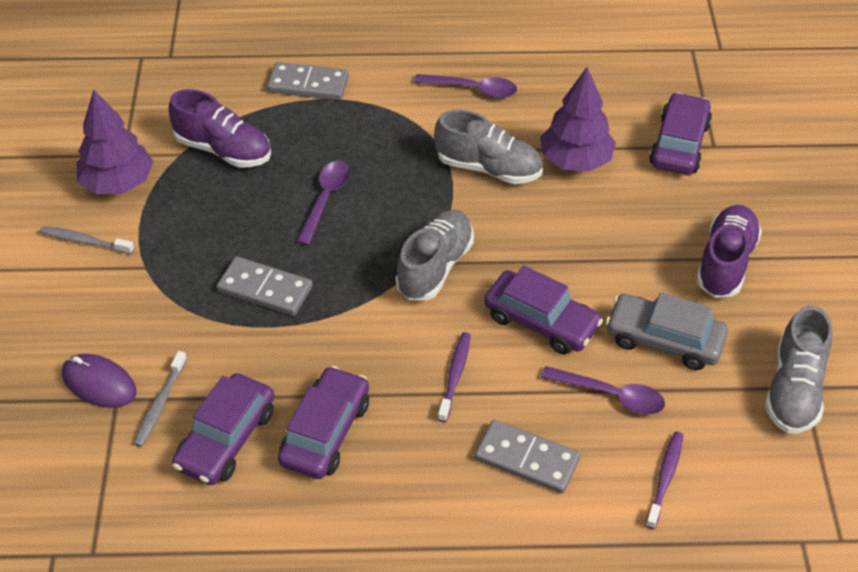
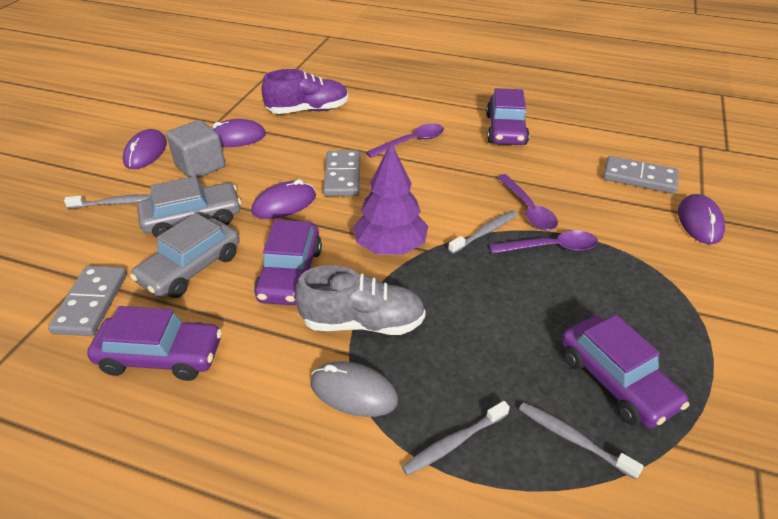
grey car: [606,292,728,370] = 1 -> [130,213,240,298] [137,176,241,238] = 2
grey cube: none = 0 -> [166,120,225,178] = 1
grey mouse: none = 0 -> [311,361,398,417] = 1
grey shoe: [396,210,474,300] [434,110,543,184] [765,306,832,433] = 3 -> [295,265,426,335] = 1
grey toothbrush: [39,226,134,254] [134,351,187,447] = 2 -> [64,195,150,209] [402,401,510,475] [448,211,517,254] [519,402,644,479] = 4
purple mouse: [62,354,136,408] = 1 -> [123,129,167,169] [212,119,266,147] [251,179,316,219] [678,194,725,244] = 4
purple shoe: [169,89,271,167] [696,205,762,298] = 2 -> [261,69,348,114] = 1
purple toothbrush: [438,332,471,422] [645,431,684,529] = 2 -> none = 0
purple tree: [76,90,153,194] [540,67,616,171] = 2 -> [353,143,428,255] = 1

